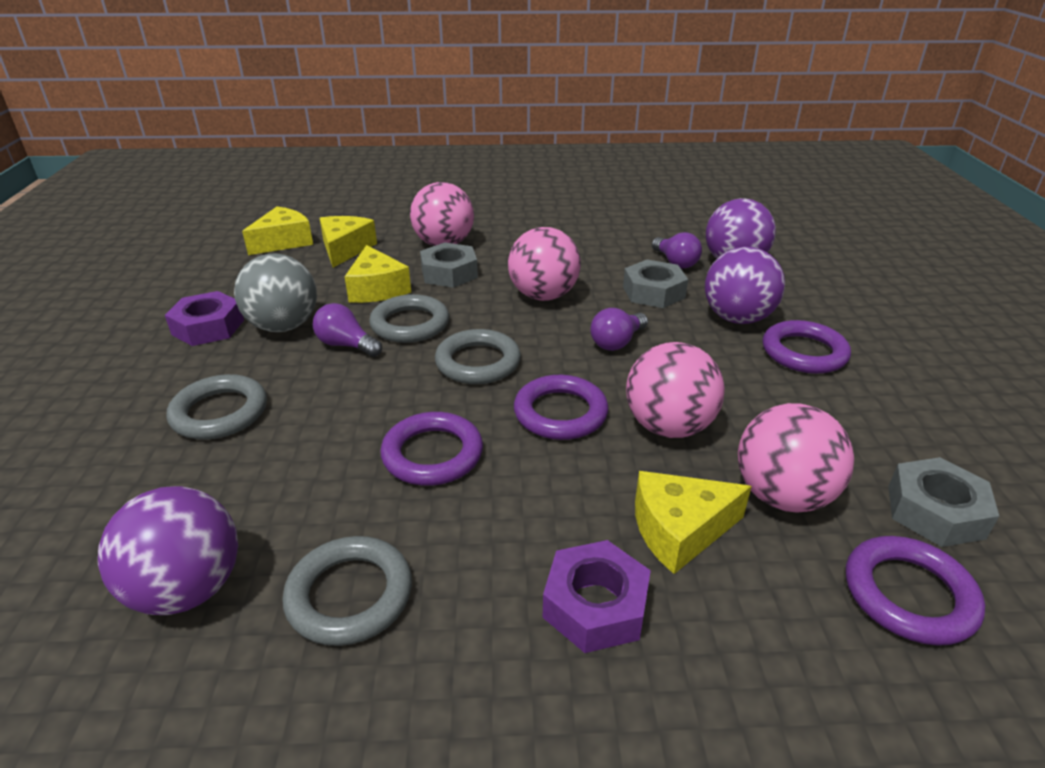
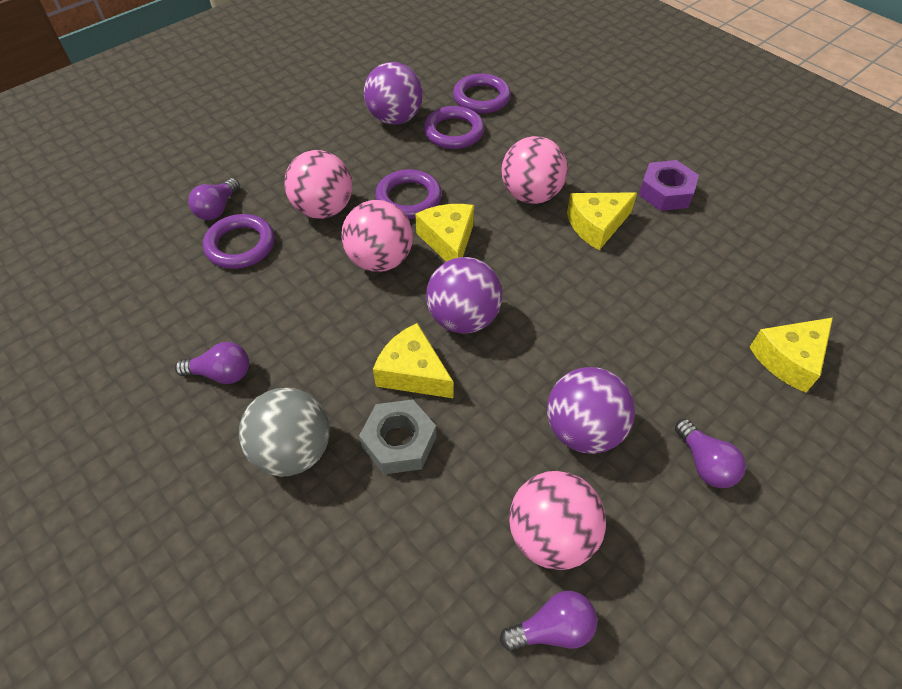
grey nut: [420,242,478,288] [623,260,688,308] [888,457,999,547] = 3 -> [359,399,436,475] = 1
grey ring: [166,374,267,440] [282,536,412,646] [369,294,449,343] [435,329,521,384] = 4 -> none = 0
purple light bulb: [313,303,382,357] [590,308,648,351] [652,232,702,269] = 3 -> [175,342,249,384] [188,178,240,220] [500,591,597,651] [675,419,746,488] = 4
purple nut: [165,291,244,346] [543,540,651,653] = 2 -> [639,160,699,211] = 1

